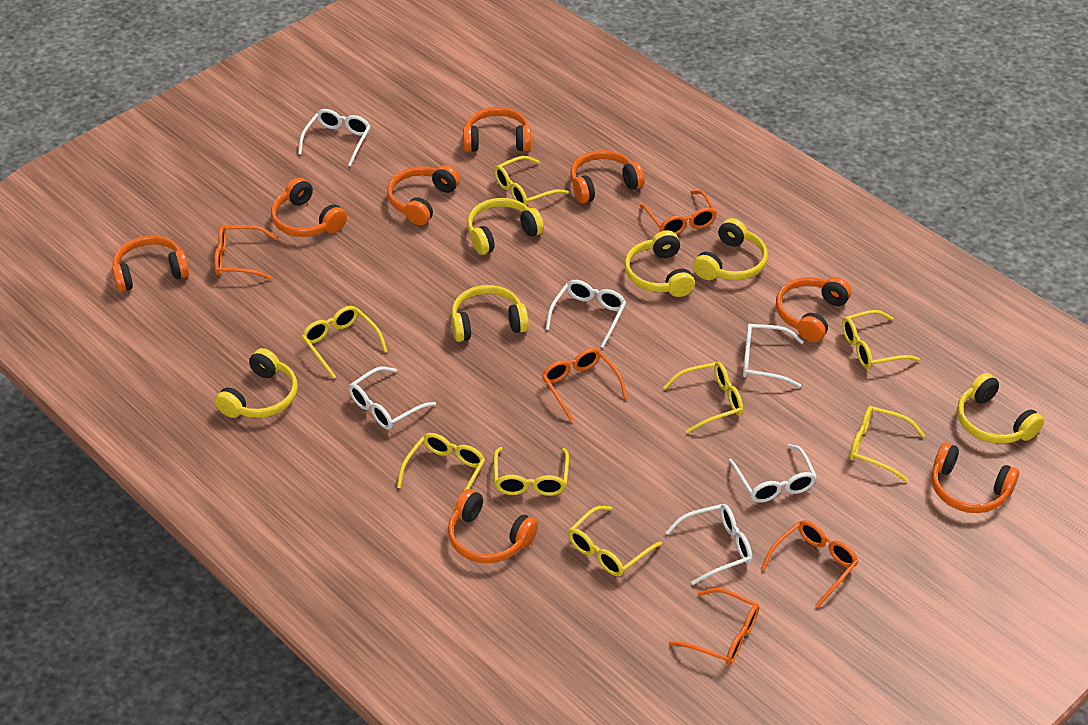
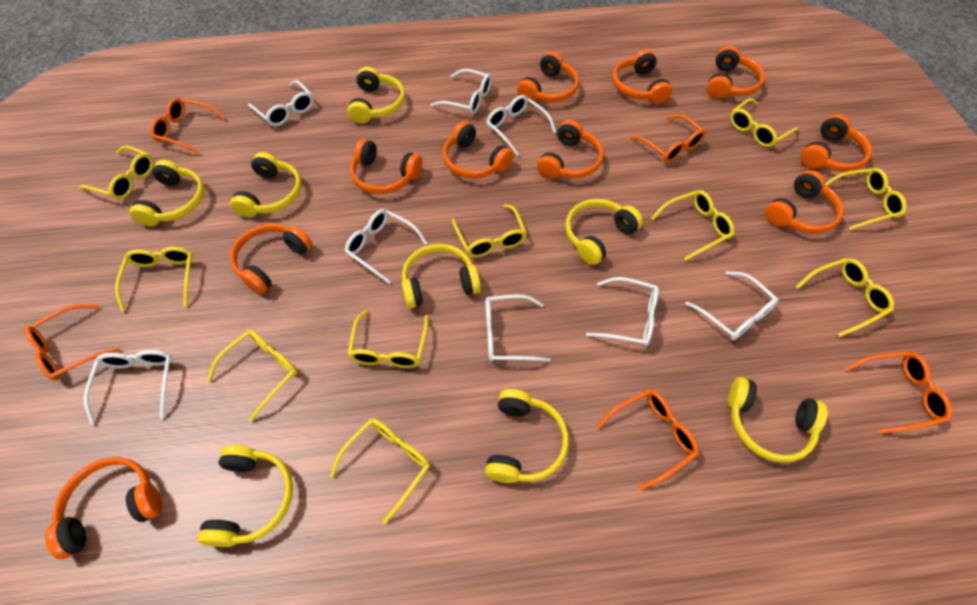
orange headphones: [112,236,189,292] [271,178,347,237] [387,165,460,225] [448,489,538,563] [463,107,531,152] [570,150,645,203] [776,277,851,342] [932,442,1019,513] = 8 -> [45,457,162,559] [230,224,312,294] [350,139,422,194] [443,121,514,179] [517,52,579,103] [537,120,604,179] [612,49,672,104] [707,46,765,99] [765,170,844,234] [801,114,872,172] = 10
white glasses: [298,109,371,167] [349,366,436,430] [545,280,626,348] [666,504,752,585] [729,444,817,503] [743,324,804,388] = 6 -> [84,350,173,424] [248,80,314,126] [345,209,428,284] [431,69,491,114] [485,295,550,362] [486,95,556,156] [586,277,659,346] [685,271,779,341] = 8
yellow glasses: [302,306,387,379] [397,433,485,509] [494,156,569,206] [494,447,569,496] [568,506,662,576] [663,362,743,433] [842,310,920,369] [850,406,925,482] = 8 -> [79,145,154,200] [115,247,193,312] [207,330,298,422] [330,419,430,524] [347,310,429,368] [452,204,527,258] [651,190,734,260] [730,98,799,147] [795,258,894,337] [825,168,907,230] = 10
yellow headphones: [215,348,298,418] [451,285,529,342] [467,198,544,255] [624,230,695,297] [693,218,768,280] [957,373,1044,444] = 6 -> [129,160,205,226] [197,445,293,547] [230,152,302,218] [347,67,405,124] [402,244,481,308] [485,389,569,483] [565,199,643,265] [728,377,828,462] = 8

